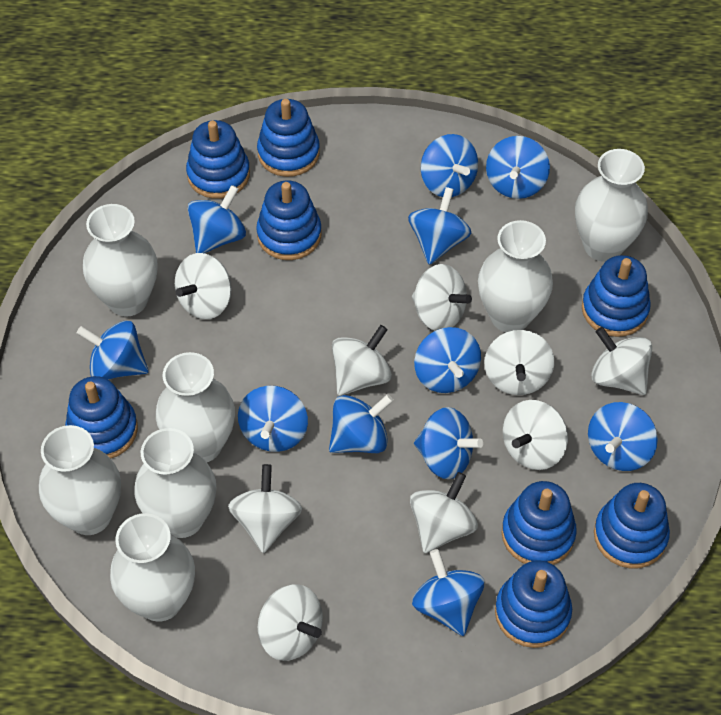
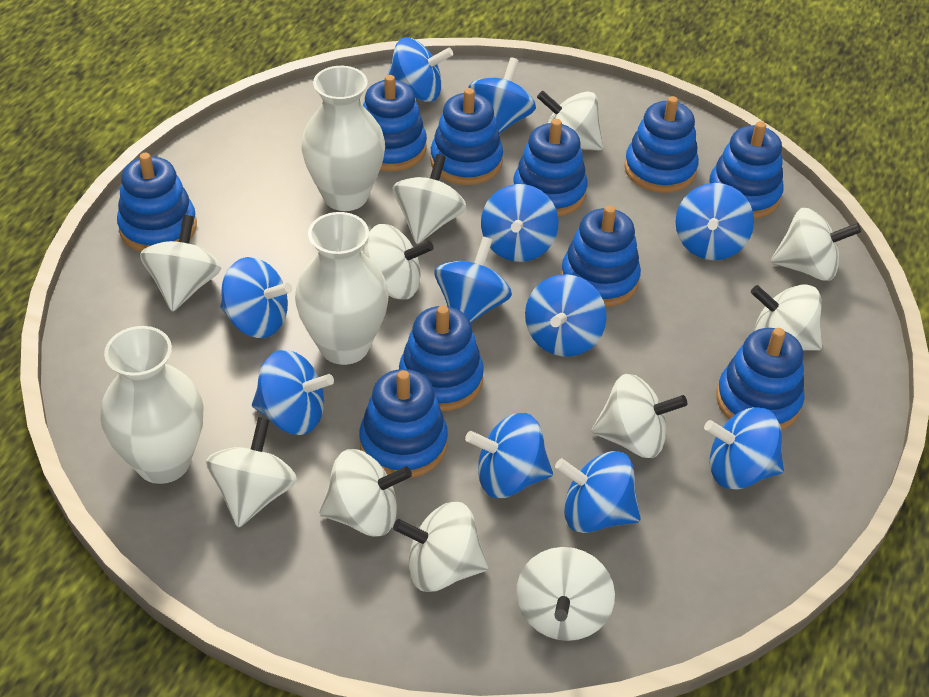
blue stacking toy: [65,376,138,459] [186,120,250,199] [256,180,322,260] [257,99,320,177] [495,560,572,648] [501,481,577,565] [582,255,651,337] [594,483,670,569] = 8 -> [117,153,197,252] [359,369,448,478] [363,75,427,171] [399,305,484,411] [430,88,503,185] [513,119,587,216] [561,205,641,307] [624,96,699,193] [708,121,784,218] [716,328,804,430] = 10
white spinning top: [175,253,232,319] [228,464,302,553] [258,584,323,661] [332,325,392,396] [410,472,478,553] [412,264,472,331] [484,330,554,395] [503,400,568,470] [591,327,652,395] = 9 -> [140,215,221,312] [206,417,297,528] [319,449,412,537] [363,224,433,300] [392,154,466,244] [393,502,488,592] [516,547,615,641] [537,91,603,150] [592,374,688,458] [751,285,822,351] [771,208,861,281] = 11
white vase: [39,425,121,535] [83,204,158,317] [110,513,195,622] [134,428,216,538] [156,352,235,462] [478,220,553,332] [575,149,648,262] = 7 -> [101,326,204,484] [295,212,389,365] [301,66,385,211] = 3

